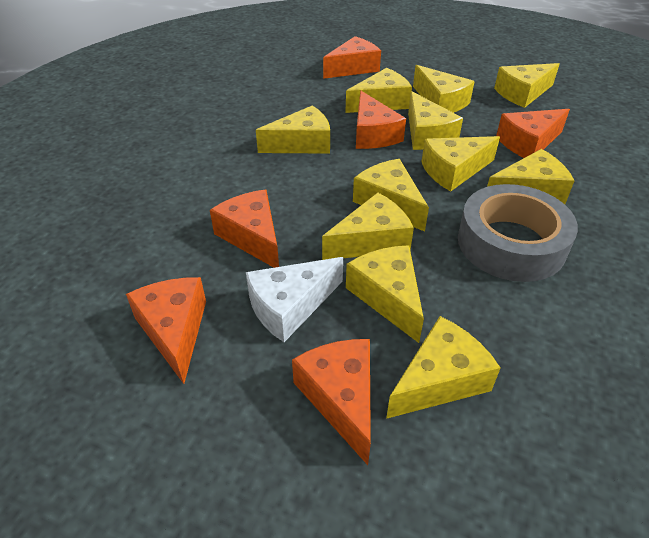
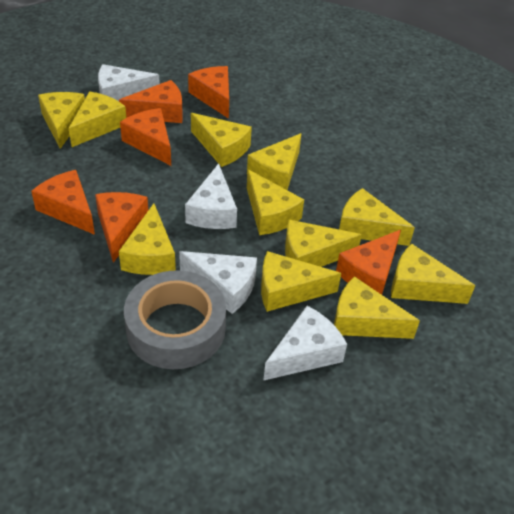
white cheese: [246,257,343,342] = 1 -> [98,64,160,101] [179,251,257,314] [185,163,237,229] [263,306,347,381] = 4

